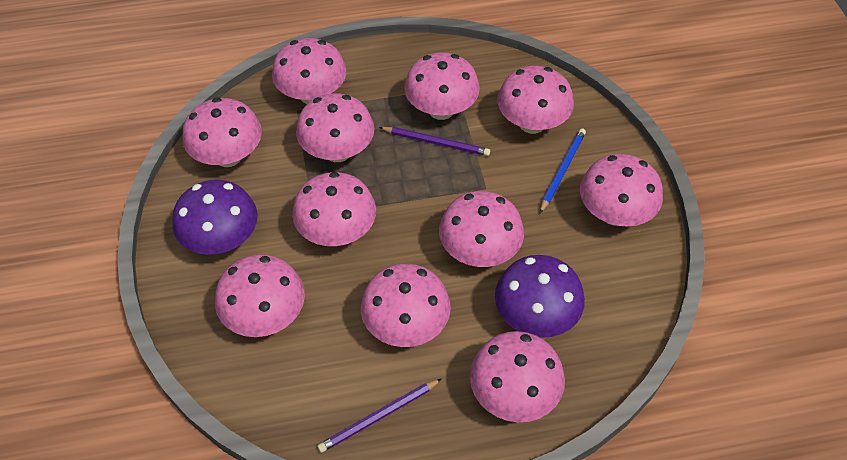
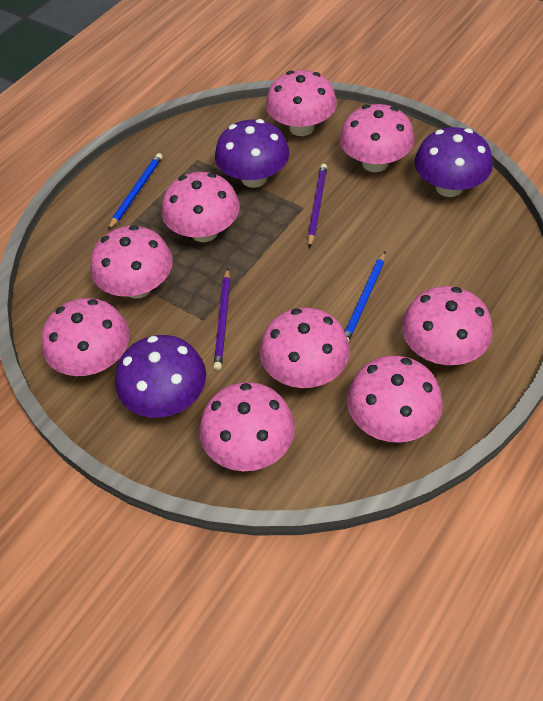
blue pencil: [540,128,586,213] = 1 -> [108,153,163,230] [345,252,385,341] = 2
pink mushroom: [183,98,262,167] [215,254,305,337] [272,38,346,104] [292,172,376,246] [296,93,374,162] [361,264,451,347] [404,52,480,120] [439,191,524,267] [470,331,565,422] [497,66,574,134] [580,154,663,227] = 11 -> [41,298,130,376] [91,225,173,299] [162,172,240,242] [199,382,295,471] [260,307,350,388] [266,70,337,136] [340,104,415,172] [347,356,443,443] [402,286,493,365] = 9
purple mushroom: [172,180,258,255] [495,255,585,338] = 2 -> [115,335,206,418] [215,119,289,188] [415,127,493,197] = 3

